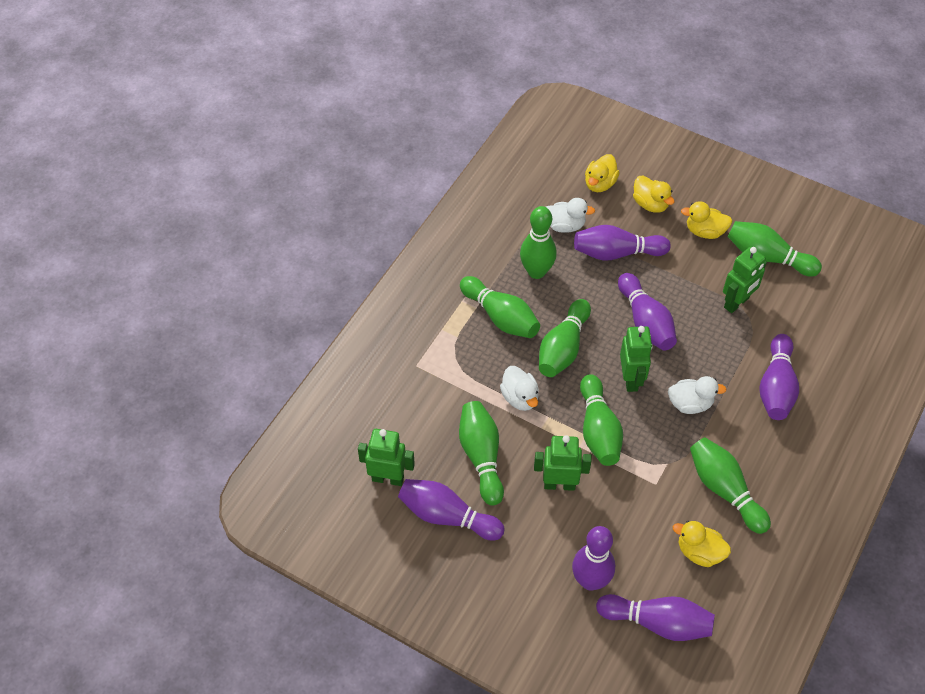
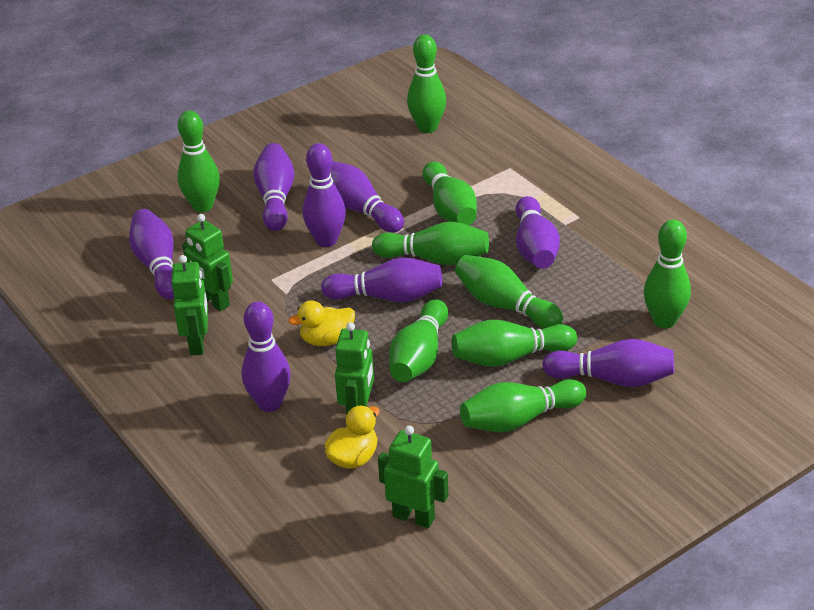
green bowling pin: [459,401,504,505] [460,276,540,338] [520,206,557,279] [539,299,591,377] [580,374,623,466] [690,437,771,534] [728,221,822,276] = 7 -> [177,111,220,212] [372,222,489,265] [389,299,448,382] [407,34,446,133] [423,161,477,225] [451,320,577,367] [455,255,563,329] [460,379,587,432] [644,220,691,329] = 9
purple bowling pin: [398,479,505,541] [572,526,615,591] [574,225,671,261] [596,594,715,641] [618,273,677,351] [759,334,799,420] = 6 -> [129,209,174,299] [241,302,291,412] [253,143,294,231] [303,143,346,247] [321,257,442,302] [330,161,404,233] [516,196,560,269] [542,339,674,387] = 8
white duck: [500,366,539,411] [546,198,595,233] [668,376,727,414] = 3 -> none = 0
yellow duck: [585,154,620,192] [633,175,675,213] [673,521,731,567] [681,201,732,239] = 4 -> [288,300,355,346] [325,405,379,469] = 2

